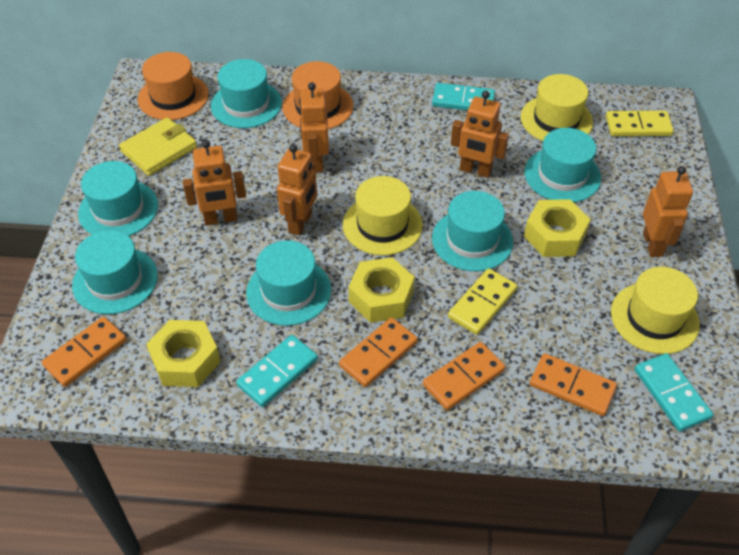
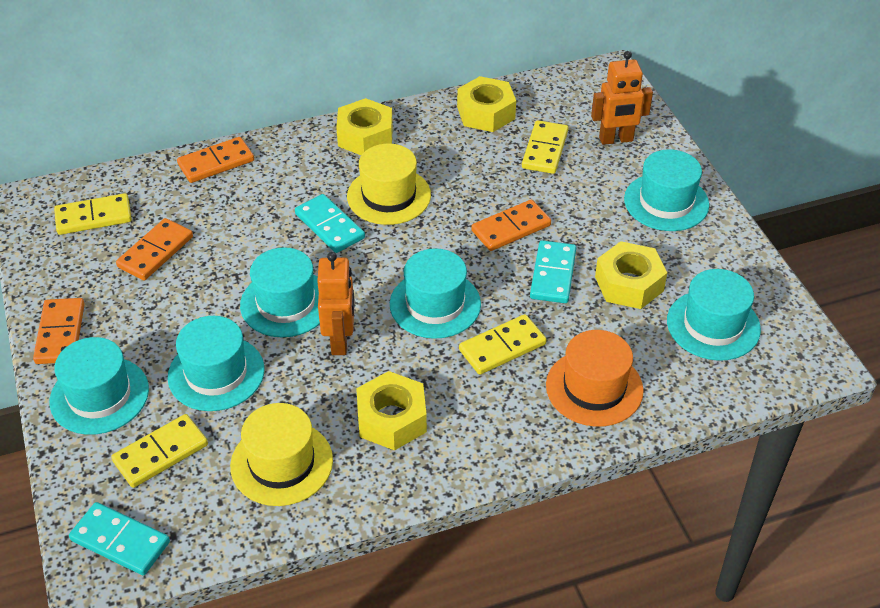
orange hat: [138,52,209,120] [282,61,353,129] = 2 -> [546,330,644,427] = 1
orange robot: [183,140,246,225] [277,144,317,236] [299,82,329,173] [451,91,509,178] [643,166,693,257] = 5 -> [317,252,354,355] [591,51,653,145] = 2
yellow domino: [448,268,517,335] [606,111,674,136] = 2 -> [54,193,132,235] [111,414,208,488] [459,314,547,375] [522,120,568,174] = 4
yellow hat: [343,176,423,255] [521,74,593,141] [611,267,700,354] = 3 -> [230,403,333,506] [347,144,431,225] = 2
yellow nut: [146,320,221,387] [348,257,415,323] [524,199,591,257] = 3 -> [336,98,393,155] [356,371,427,450] [457,76,516,132] [595,241,667,309] = 4
yellow wallet: [119,117,197,176] = 1 -> none = 0

